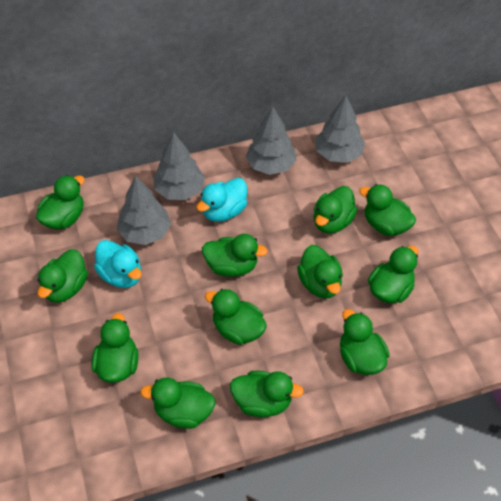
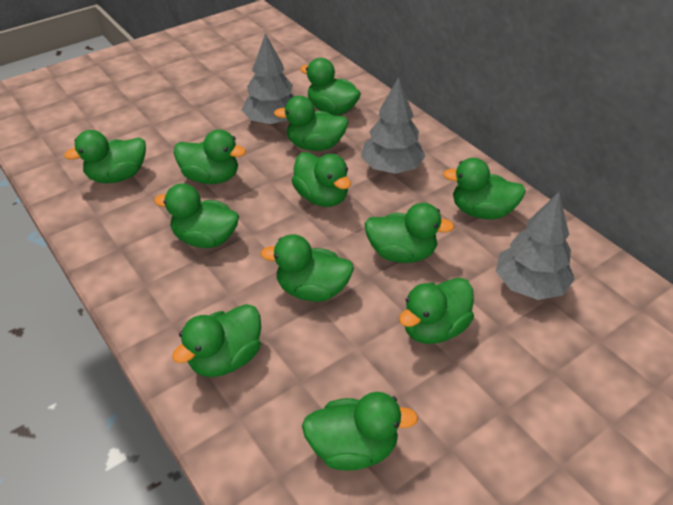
grey tree: [117,176,171,245] [153,132,205,200] [246,107,297,175] [315,95,365,163] = 4 -> [241,33,295,125] [361,77,426,174] [496,192,575,300] = 3
turquoise duck: [94,240,142,288] [196,178,247,222] = 2 -> none = 0

